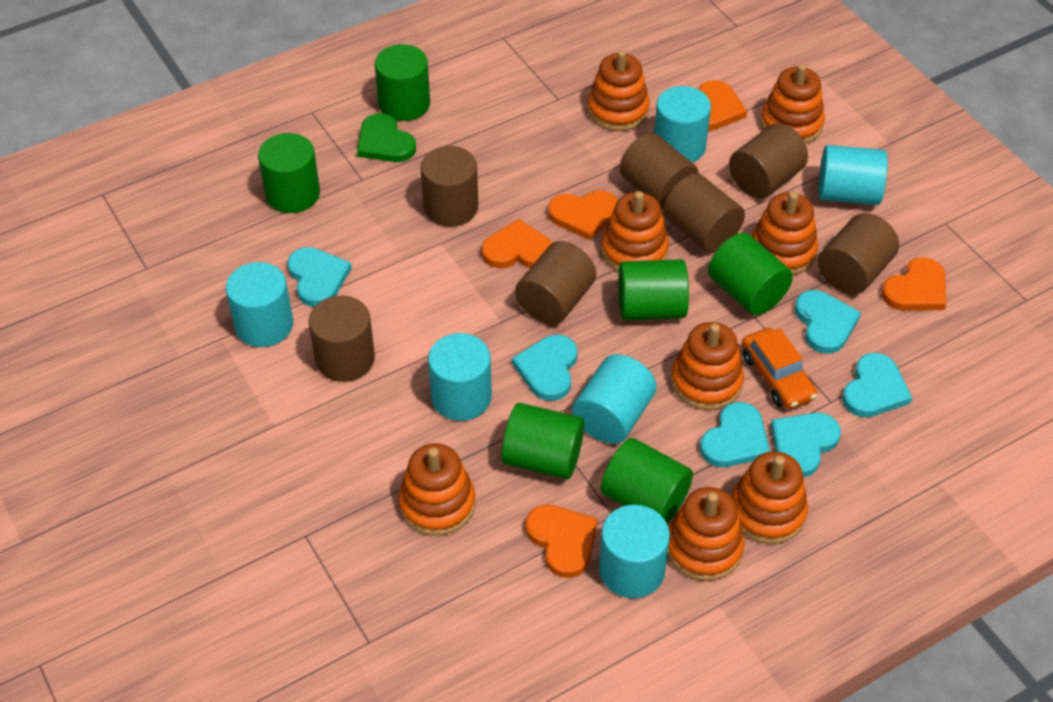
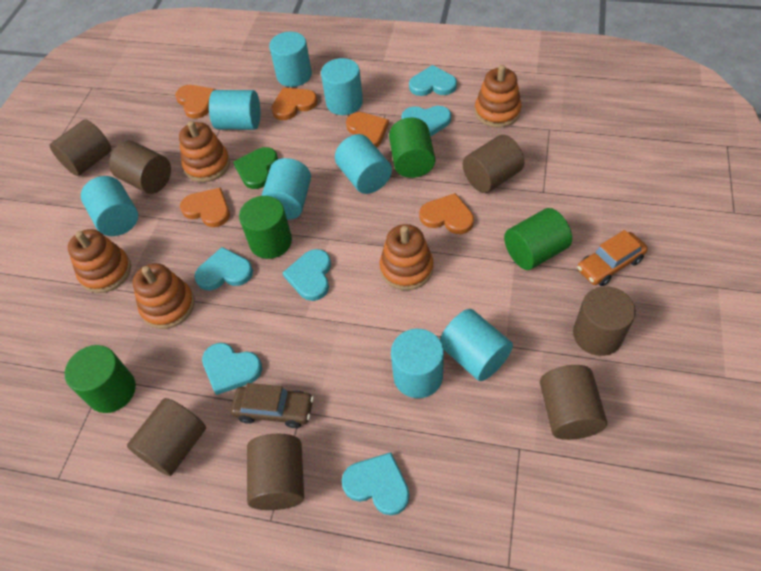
brown car: none = 0 -> [231,383,314,428] = 1
green cylinder: [258,133,320,213] [375,44,430,121] [502,403,584,479] [601,438,693,523] [618,259,689,320] [708,233,793,315] = 6 -> [65,345,136,413] [239,196,292,259] [389,117,435,178] [504,208,572,270] = 4
orange stacking toy: [399,443,475,536] [587,50,650,131] [601,191,669,272] [667,487,745,581] [671,322,744,410] [731,451,808,544] [751,192,818,275] [761,64,825,144] = 8 -> [68,229,131,293] [133,263,195,329] [179,121,230,182] [380,224,433,290] [475,65,522,128] = 5
turquoise cylinder: [226,262,293,347] [428,333,492,421] [572,354,657,444] [599,505,670,598] [654,86,711,162] [818,145,888,205] = 6 -> [81,176,138,236] [209,90,260,130] [261,158,311,220] [269,32,312,87] [321,58,363,115] [335,134,392,194] [391,329,444,398] [440,309,513,381] = 8

